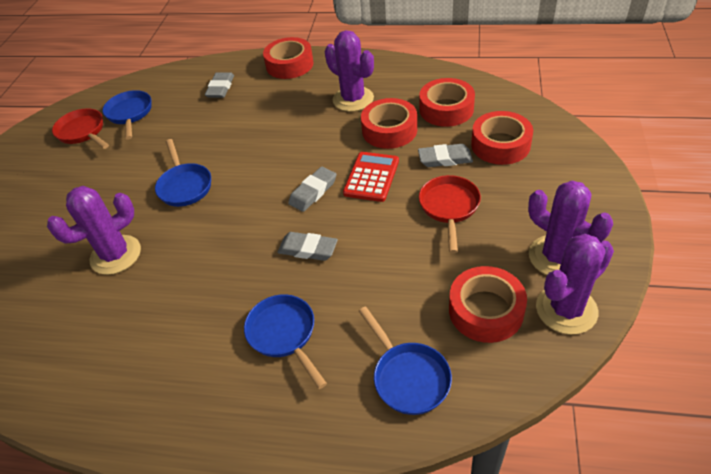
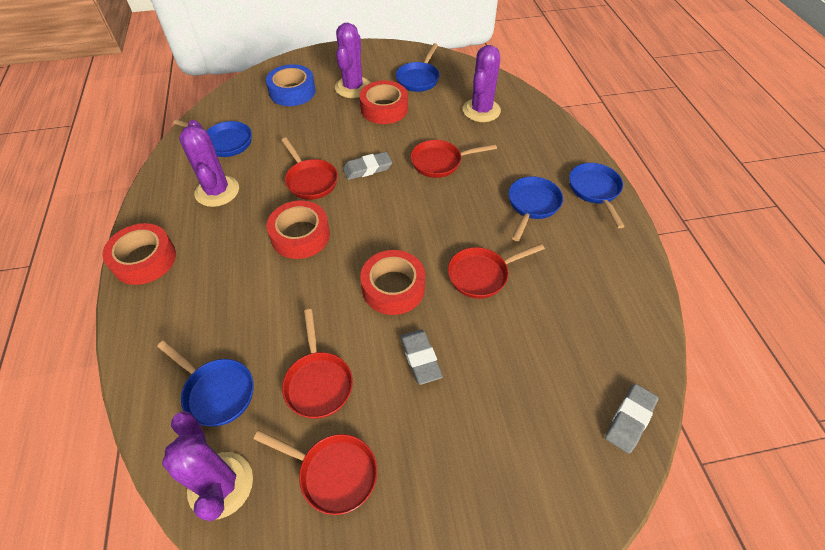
blue pan: [102,90,152,140] [155,139,211,207] [244,294,327,389] [359,306,452,415] = 4 -> [157,340,254,426] [173,119,252,157] [396,43,440,92] [509,177,563,241] [569,163,625,228] = 5
blue tape: none = 0 -> [266,64,316,106] = 1
grey eraser: [205,72,234,98] [277,232,338,261] [288,167,337,212] [418,144,473,167] = 4 -> [343,152,392,180] [400,329,443,385] [605,384,659,454] = 3
red calculator: [343,152,399,202] = 1 -> none = 0
red pan: [52,108,109,149] [419,175,481,253] = 2 -> [254,430,377,515] [281,138,338,200] [282,309,353,419] [411,140,497,178] [448,243,545,299] = 5
red tape: [263,37,314,79] [361,98,417,149] [419,78,475,127] [449,266,527,343] [471,111,533,165] = 5 -> [102,223,176,285] [267,201,330,259] [360,81,408,124] [360,250,425,315] = 4

